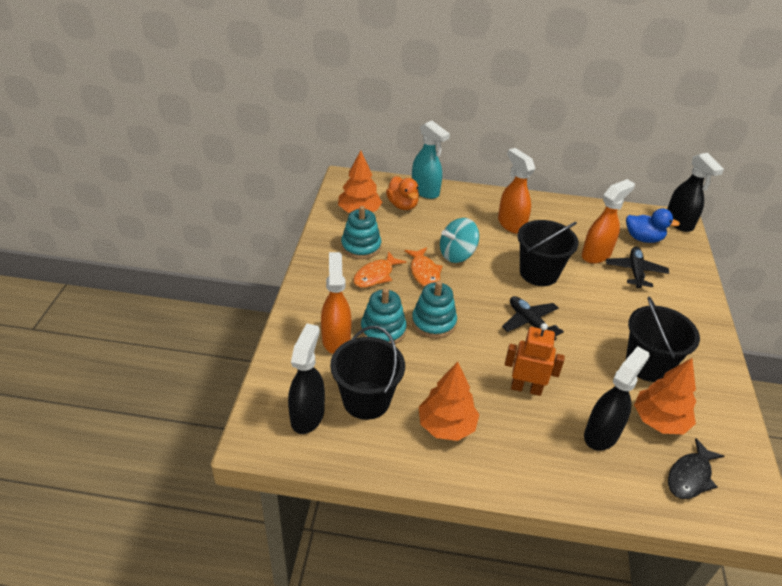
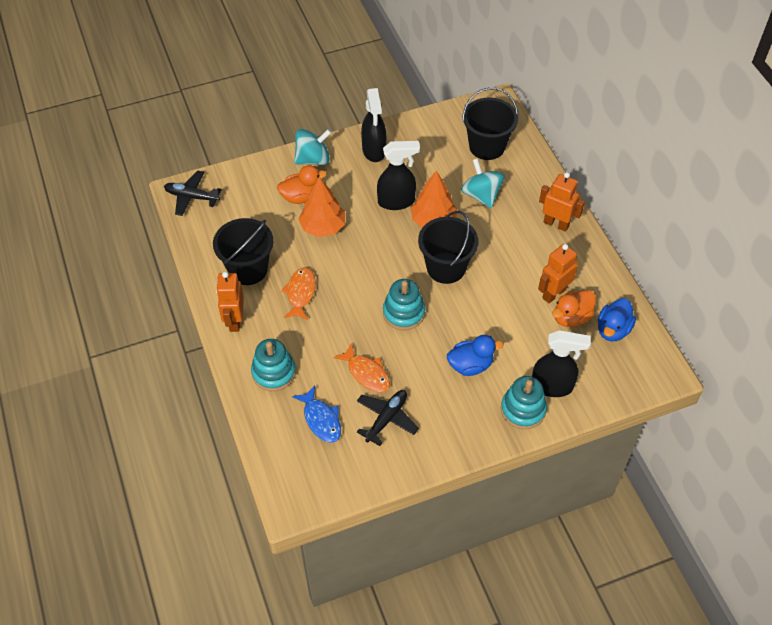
black fish: [668,438,724,499] = 1 -> none = 0
blue duck: [626,208,680,243] = 1 -> [447,335,503,376] [598,298,636,341] = 2
blue fish: none = 0 -> [292,385,341,443] = 1
orange duck: [386,176,419,210] = 1 -> [277,165,327,204] [552,290,596,327] = 2
orange robot: [505,323,565,396] = 1 -> [216,272,244,332] [538,244,578,303] [539,172,585,232] = 3
orange spray bottle: [321,252,351,354] [498,148,535,234] [582,179,635,264] = 3 -> none = 0
orange tree: [338,150,382,213] [419,362,479,441] [634,358,696,435] = 3 -> [299,177,345,237] [411,170,458,228] = 2
turquoise spinning top: [440,218,479,263] = 1 -> [294,129,332,165] [461,158,505,208] = 2
turquoise spray bottle: [412,121,450,199] = 1 -> none = 0

